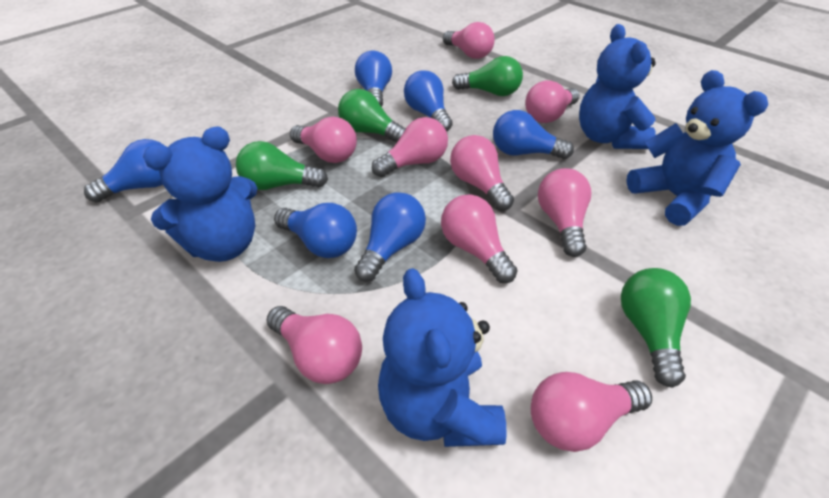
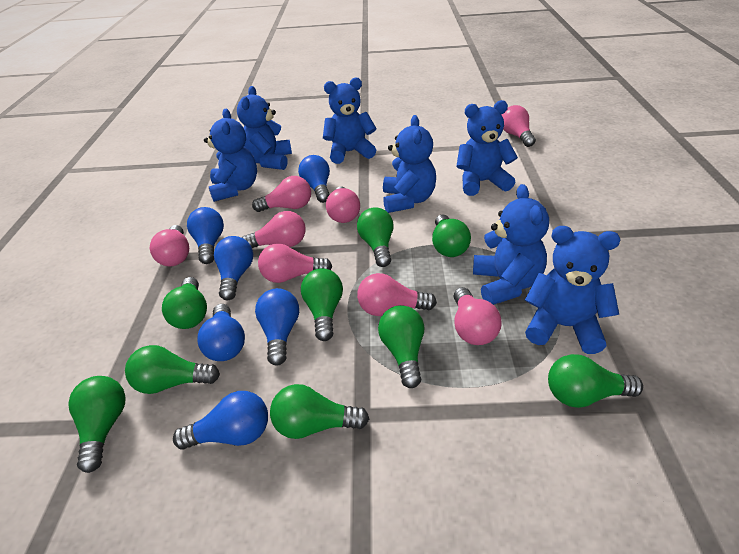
blue teddy bear: [143,127,257,262] [378,268,507,447] [579,24,656,149] [626,70,768,226] = 4 -> [204,109,257,202] [237,86,292,170] [323,77,376,164] [383,115,436,213] [456,100,518,196] [473,184,549,305] [525,226,620,354] = 7
green light bulb: [236,141,328,190] [338,89,406,143] [452,56,523,96] [621,268,691,388] = 4 -> [68,376,125,473] [125,345,220,394] [162,277,207,329] [270,384,369,439] [301,268,343,341] [357,207,394,267] [378,305,424,388] [432,215,471,257] [548,354,643,408] = 9
pink light bulb: [266,306,362,384] [290,117,357,163] [372,117,448,177] [441,194,518,283] [443,22,495,59] [450,135,514,211] [525,80,580,123] [531,372,652,452] [538,168,591,257] = 9 -> [150,225,189,266] [242,211,306,248] [252,176,311,212] [258,244,332,283] [326,186,360,223] [357,273,437,316] [453,287,502,345] [502,105,536,147] = 8

